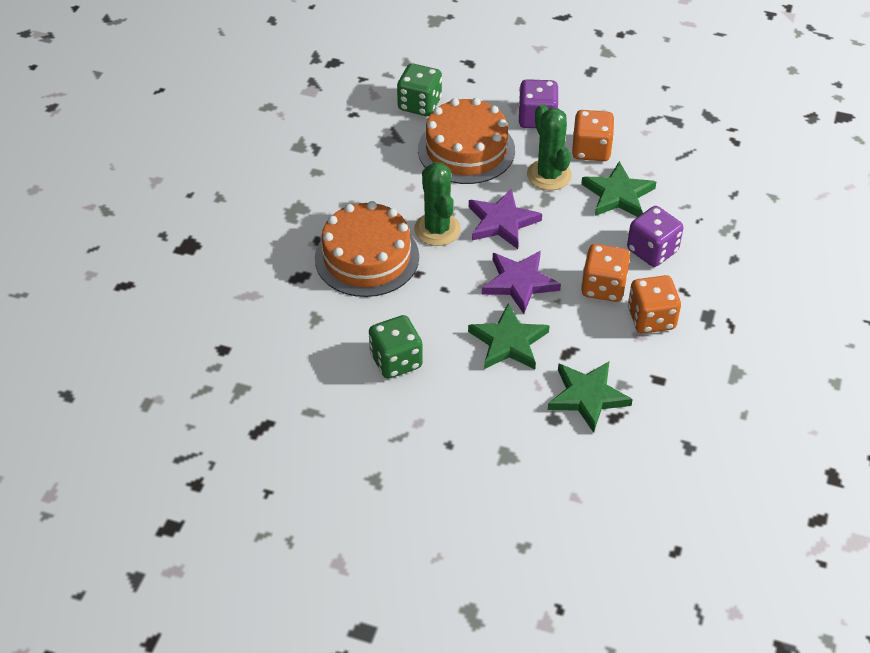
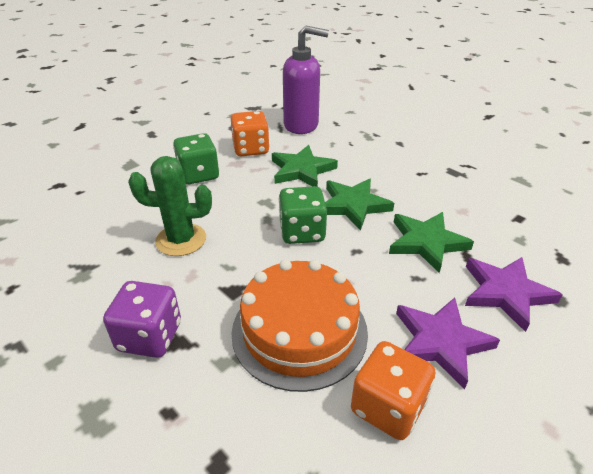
green cactus: [414,162,461,246] [527,104,572,190] = 2 -> [128,156,212,256] = 1
orange cake: [315,201,419,297] [418,98,515,184] = 2 -> [231,260,368,392] = 1
orange dice: [572,110,615,161] [581,244,630,302] [628,275,681,334] = 3 -> [231,111,270,156] [351,341,435,440] = 2
purple dice: [518,79,559,129] [627,206,683,267] = 2 -> [103,281,181,358] = 1
purple soap dispenser: none = 0 -> [283,25,329,134] = 1

